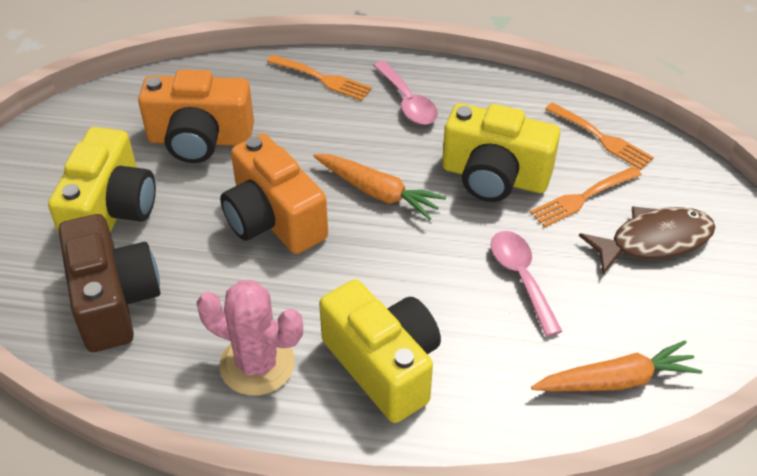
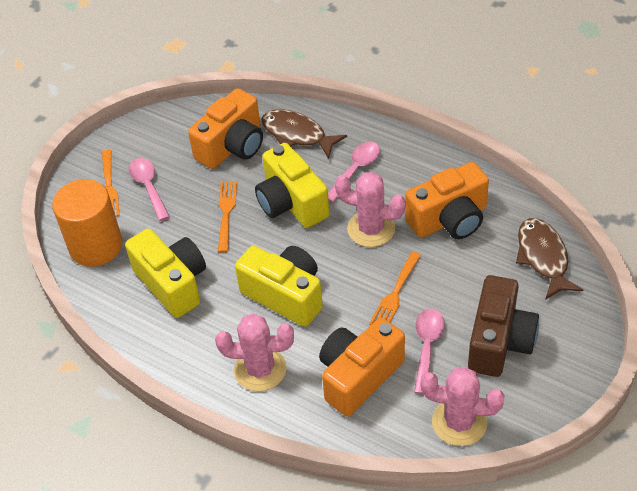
brown fish: [579,206,715,274] = 1 -> [261,110,347,158] [516,218,583,300] = 2
orange camera: [138,70,254,163] [220,134,328,254] = 2 -> [188,88,263,169] [319,318,405,417] [405,162,489,239] = 3
orange carrot: [313,154,446,220] [531,340,702,391] = 2 -> none = 0
orange cylinder: none = 0 -> [52,179,123,267] = 1
pink cactus: [197,280,303,396] = 1 -> [215,314,294,392] [335,172,406,247] [421,367,505,446] = 3
pink spoon: [373,61,438,125] [491,231,562,336] = 2 -> [129,158,170,221] [328,142,380,203] [414,309,445,394] = 3

